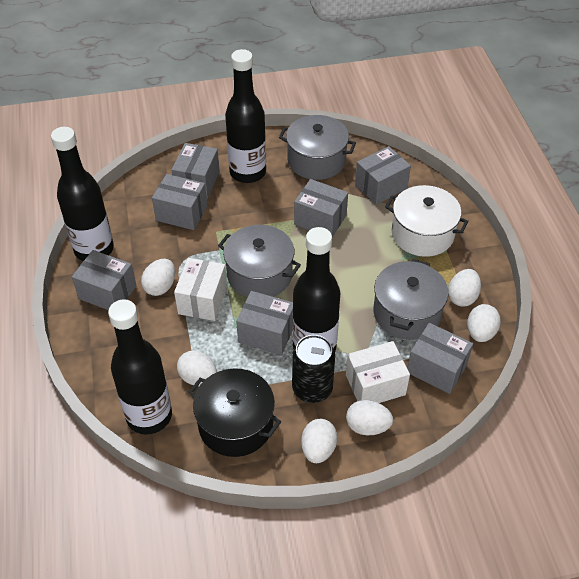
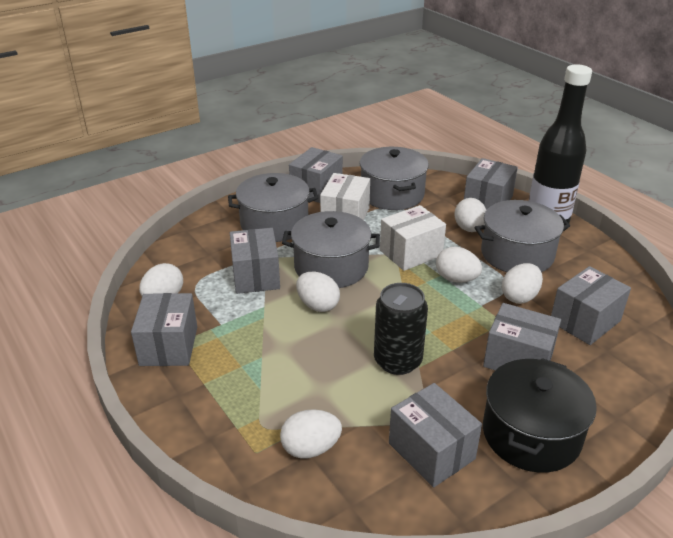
black bottle: [51,127,114,261] [108,299,172,434] [225,49,266,183] [292,227,340,351] = 4 -> [529,64,592,231] = 1
grey pot: [218,225,301,298] [279,115,356,180] [373,259,448,340] = 3 -> [228,173,318,242] [282,211,380,288] [360,147,429,210] [475,200,570,272] = 4
white pot: [385,185,468,257] = 1 -> none = 0

